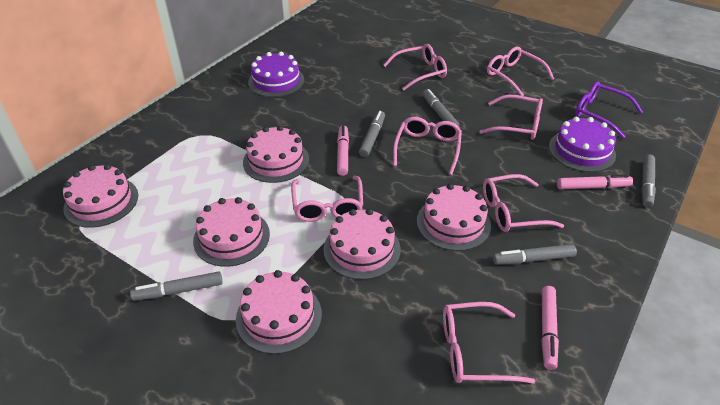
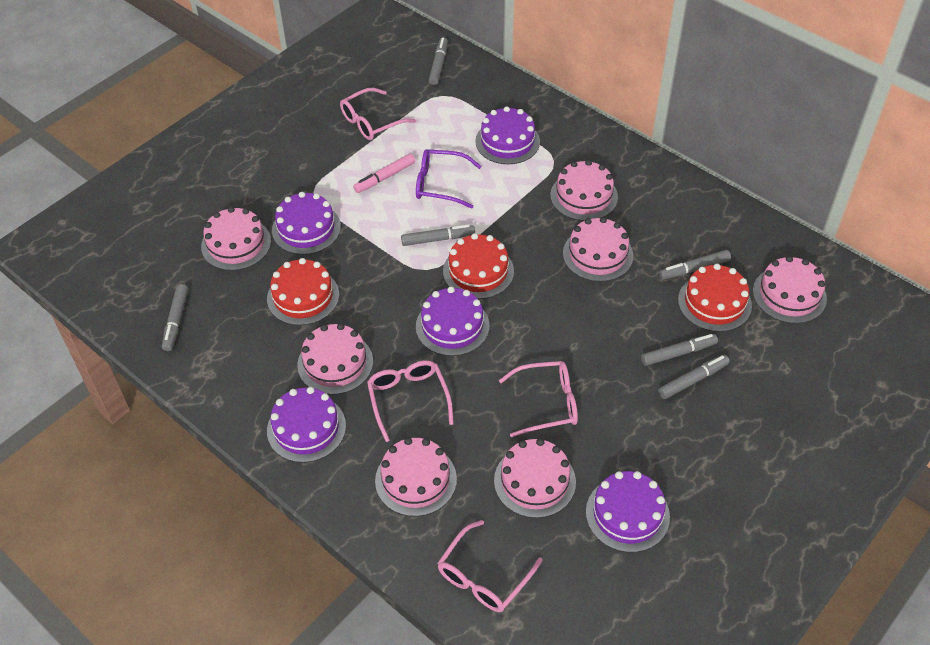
grey marker: [130,272,223,301] [359,111,385,157] [423,89,459,126] [493,244,577,265] [641,154,656,208] = 5 -> [162,284,188,351] [401,224,475,246] [429,37,448,85] [641,334,718,366] [658,355,729,399] [659,250,731,280] = 6
pink cake: [63,164,138,228] [193,197,270,267] [236,270,322,354] [243,126,309,183] [323,209,401,280] [417,184,491,251] = 6 -> [201,207,271,271] [297,323,373,395] [375,437,457,517] [494,438,576,518] [550,160,618,221] [563,217,633,282] [753,256,827,324] = 7
pink glasses: [291,176,363,222] [383,44,447,90] [393,117,462,175] [443,302,535,384] [479,95,543,140] [483,174,564,232] [487,46,554,96] = 7 -> [340,88,416,140] [367,360,454,442] [438,520,543,612] [499,361,578,437] = 4
pink marker: [337,125,349,176] [541,286,559,370] [557,175,633,190] = 3 -> [353,154,415,193] = 1
purple cake: [248,52,304,97] [549,117,616,172] = 2 -> [267,387,346,463] [272,192,341,255] [416,287,489,356] [475,106,540,164] [586,471,670,553] = 5
red cake: none = 0 -> [267,258,339,326] [443,233,514,299] [678,264,752,332] = 3

